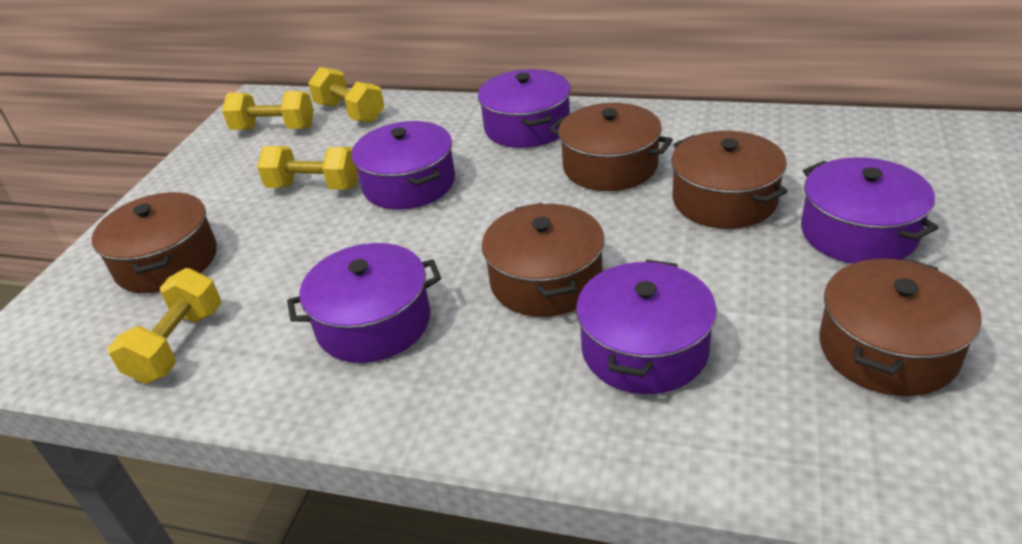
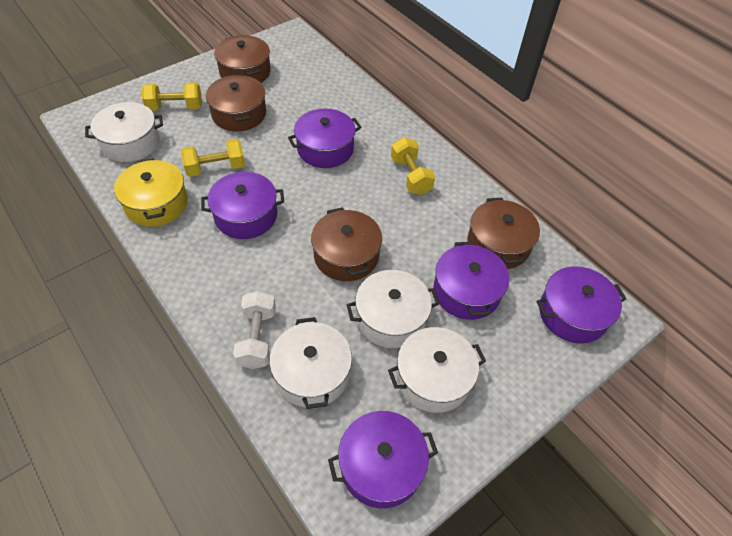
brown pot: [92,192,217,293] [482,203,605,317] [550,103,673,191] [671,131,788,229] [819,259,982,396] = 5 -> [206,75,266,131] [214,35,271,83] [311,207,382,281] [467,198,540,269] = 4
white dumbbell: none = 0 -> [233,291,276,369] = 1
white pot: none = 0 -> [85,102,163,162] [269,317,352,409] [347,270,440,348] [388,327,486,413] = 4
yellow dumbbell: [108,268,222,384] [222,91,314,130] [257,146,358,190] [308,67,384,123] = 4 -> [142,82,202,111] [181,139,245,177] [391,137,435,195] = 3
yellow pot: none = 0 -> [114,158,188,227] = 1

